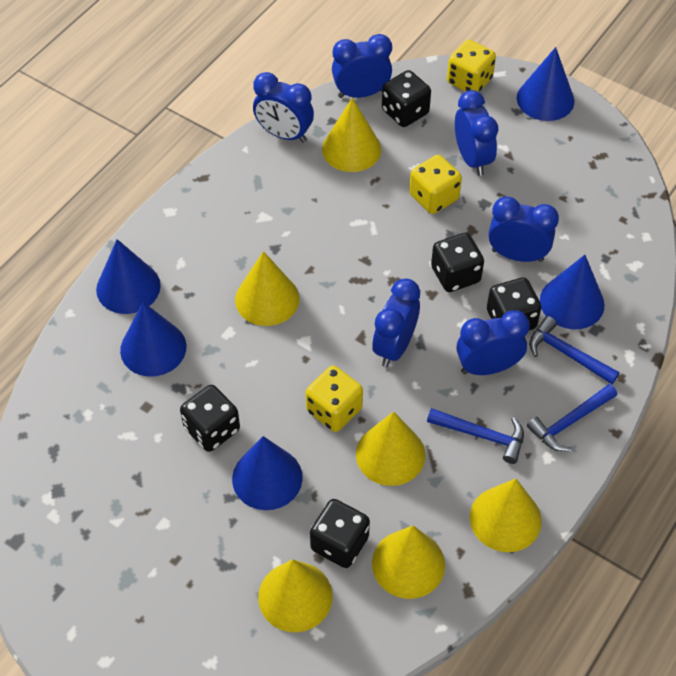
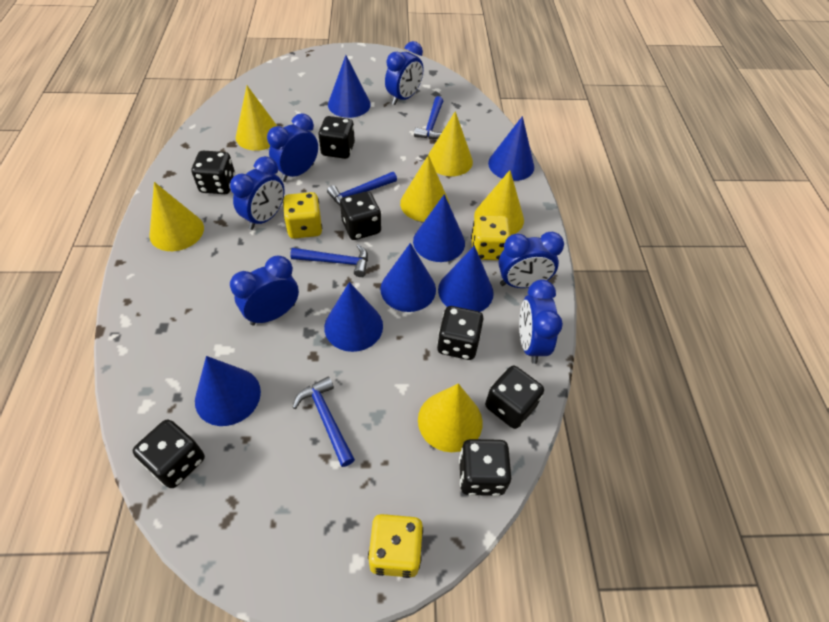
black dice: [180,385,240,452] [310,499,370,568] [382,70,431,127] [431,233,484,292] [487,278,541,330] = 5 -> [133,419,205,488] [192,151,235,194] [318,116,355,159] [340,191,381,240] [437,306,483,360] [459,439,511,496] [485,366,544,429] = 7
blue cone: [96,239,161,314] [120,302,186,377] [232,436,303,510] [517,47,574,121] [540,255,605,329] = 5 -> [195,356,261,426] [324,282,383,352] [328,55,371,118] [380,243,436,312] [413,194,465,262] [438,245,494,312] [488,116,534,181] = 7
blue hammer: [427,408,524,464] [527,384,617,451] [529,316,619,384] = 3 -> [290,244,368,277] [292,376,355,467] [327,172,397,206] [414,96,443,139] = 4

